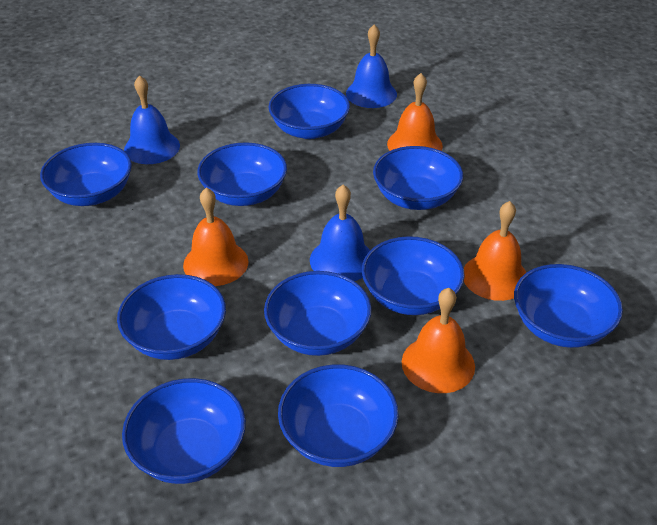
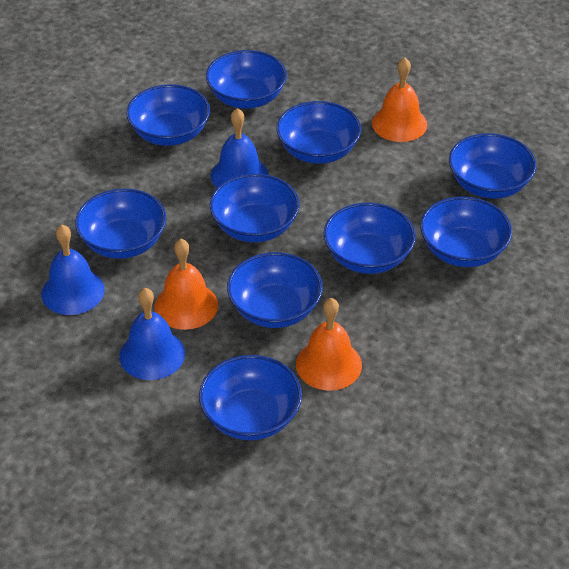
orange bell: [183,187,249,286] [387,73,443,151] [402,288,475,393] [464,201,527,301] = 4 -> [154,239,218,330] [296,298,362,390] [372,57,427,142] = 3

